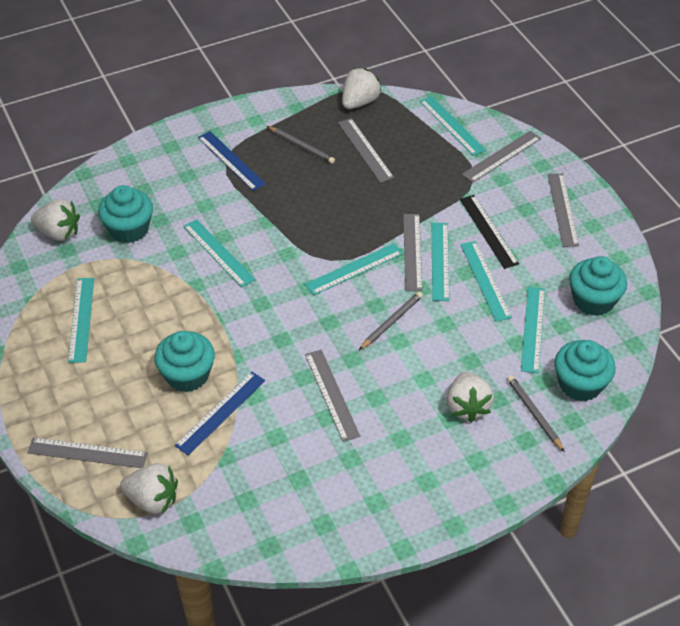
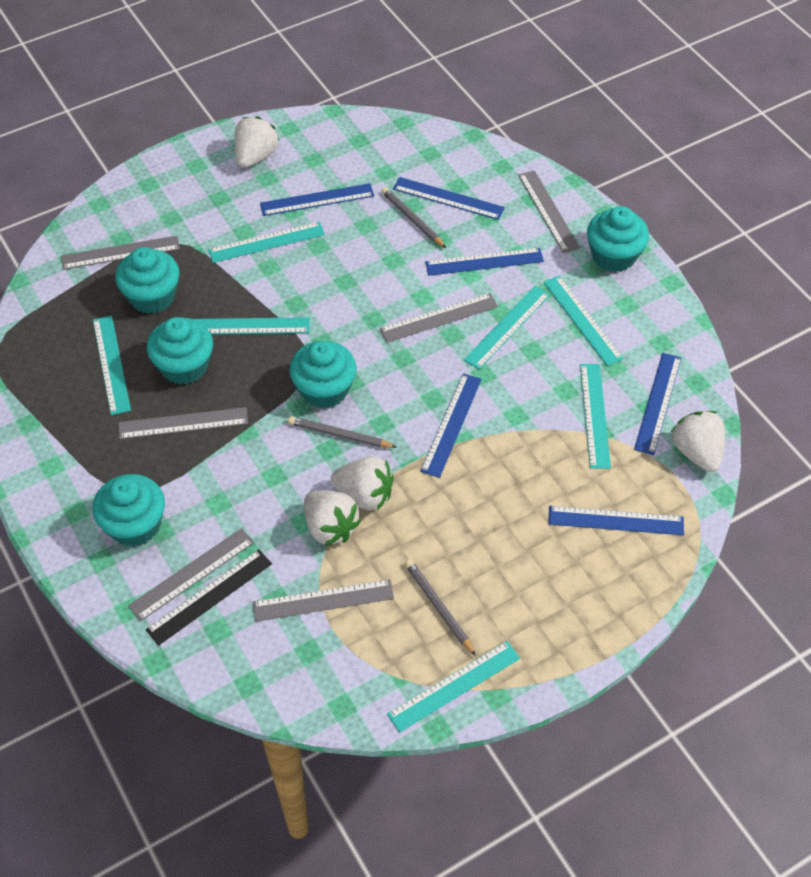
blue ruler: [174,372,265,455] [198,131,266,191] = 2 -> [260,183,374,216] [393,177,505,220] [420,373,482,478] [425,248,544,276] [548,506,684,535] [634,353,682,455] = 6
turquoise cupcake: [98,185,153,243] [154,331,215,392] [554,340,616,401] [569,256,627,316] = 4 -> [93,474,165,547] [115,247,179,314] [147,317,213,385] [289,341,357,409] [587,206,649,272] = 5

